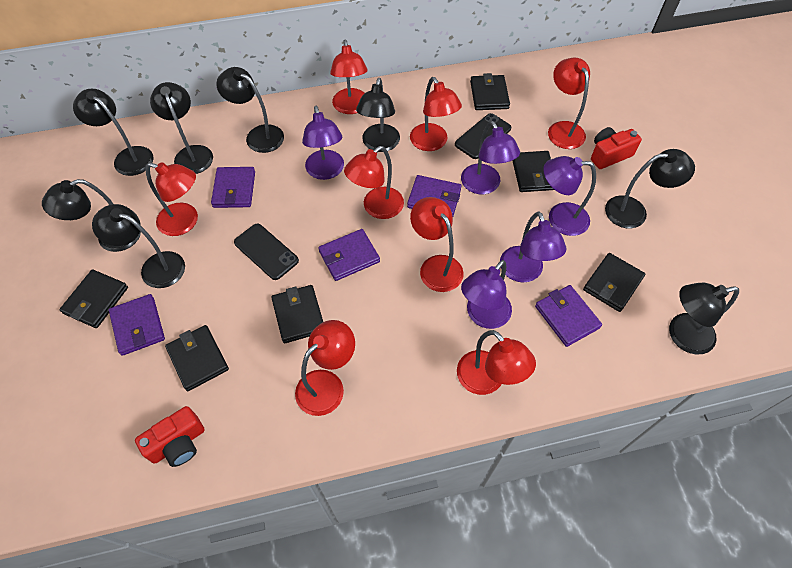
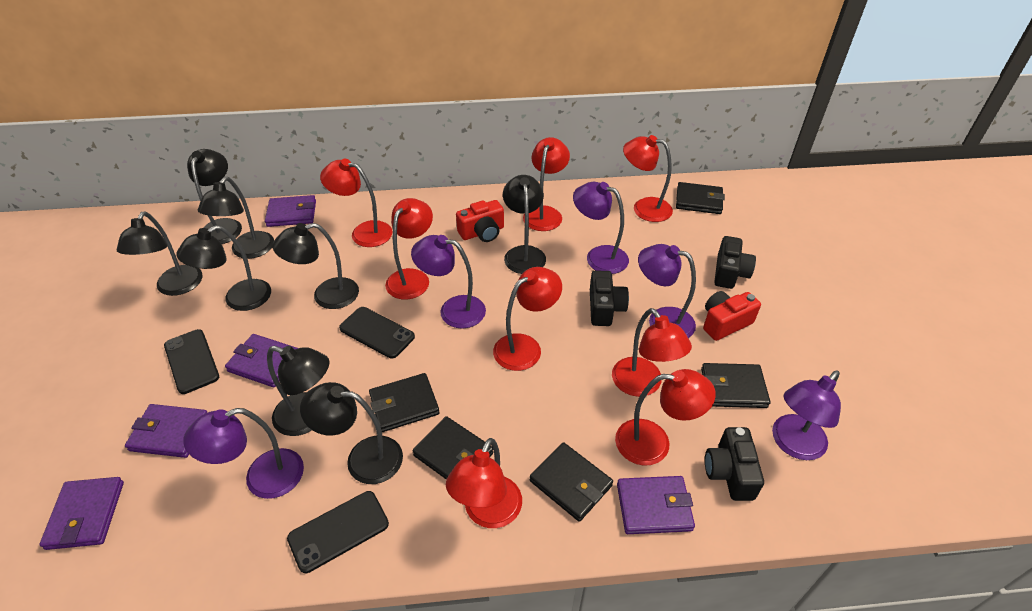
black camera: none = 0 -> [590,270,629,326] [705,427,764,501] [714,236,756,289] = 3
black phone: [234,224,299,280] [455,113,511,159] = 2 -> [164,329,219,394] [287,491,389,573] [339,307,415,358] = 3
black wallet: [59,269,128,328] [165,325,229,391] [271,285,323,344] [470,73,510,110] [512,151,554,192] [583,253,645,312] = 6 -> [369,373,440,432] [413,416,494,479] [530,442,613,522] [676,182,725,214] [701,363,770,408] = 5

